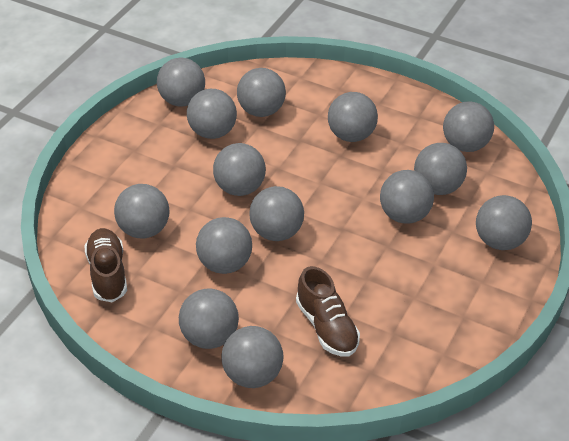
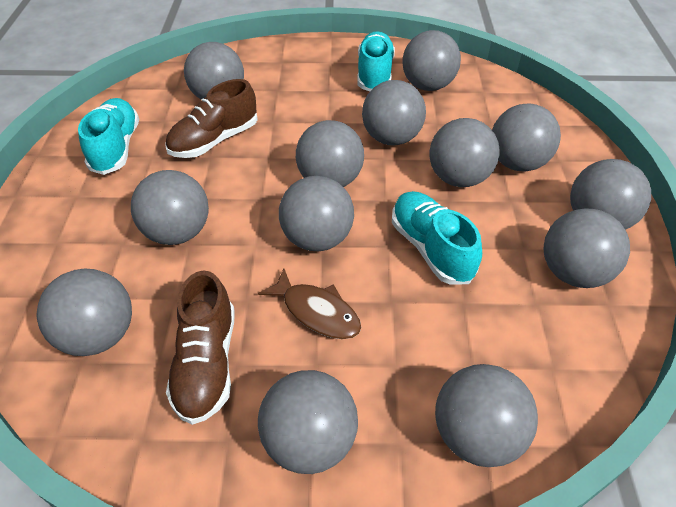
brown fish: none = 0 -> [258,269,361,339] = 1
grey ball: [114,184,170,238] [157,58,205,107] [179,288,239,349] [187,89,237,139] [196,217,252,274] [213,143,266,196] [221,326,283,388] [237,68,286,117] [249,186,304,241] [328,92,378,142] [380,170,434,224] [414,143,467,195] [443,101,494,152] [476,195,532,250] = 14 -> [37,268,132,356] [131,170,209,245] [184,42,244,100] [258,370,358,474] [279,176,354,251] [296,120,364,187] [362,80,426,146] [402,30,461,91] [430,118,500,187] [435,364,538,467] [492,103,561,172] [544,209,630,288] [570,159,651,230] = 13
turquoise shoe: none = 0 -> [78,98,139,175] [357,31,395,91] [392,191,482,285] = 3

